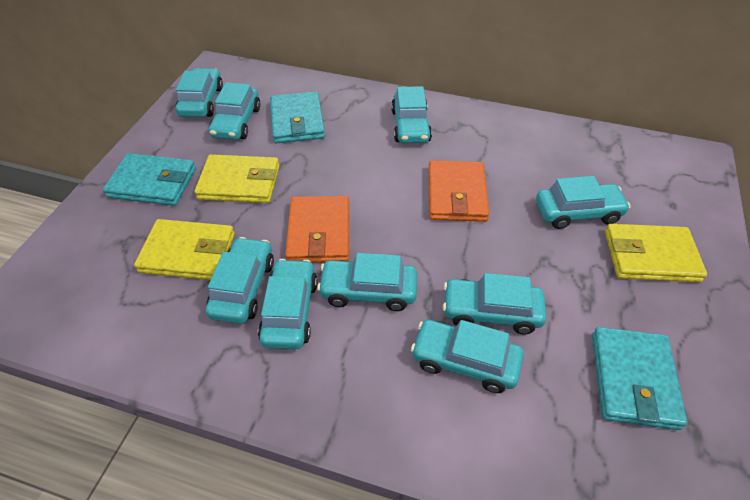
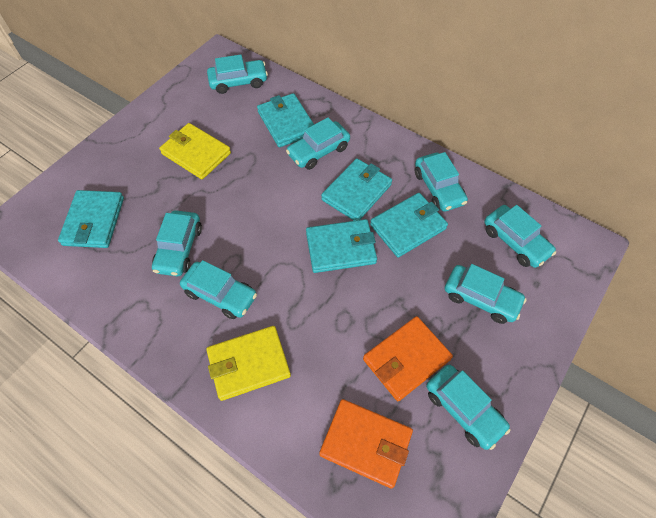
turquoise car: [176,68,223,118] [205,237,274,324] [209,82,261,140] [258,259,318,349] [317,253,418,311] [391,86,432,143] [411,320,524,393] [443,273,546,334] [536,176,630,229] = 9 -> [152,210,202,276] [180,260,257,319] [207,55,268,94] [286,117,350,170] [415,152,468,211] [426,365,511,450] [445,264,527,324] [484,205,556,268] = 8
turquoise wallet: [103,153,196,206] [270,91,325,143] [592,327,687,430] = 3 -> [58,190,124,248] [257,93,314,147] [306,219,377,273] [321,158,392,221] [370,193,448,258] = 5
yellow wallet: [134,219,235,280] [195,154,280,203] [605,224,707,282] = 3 -> [159,123,231,179] [206,326,291,401] = 2

